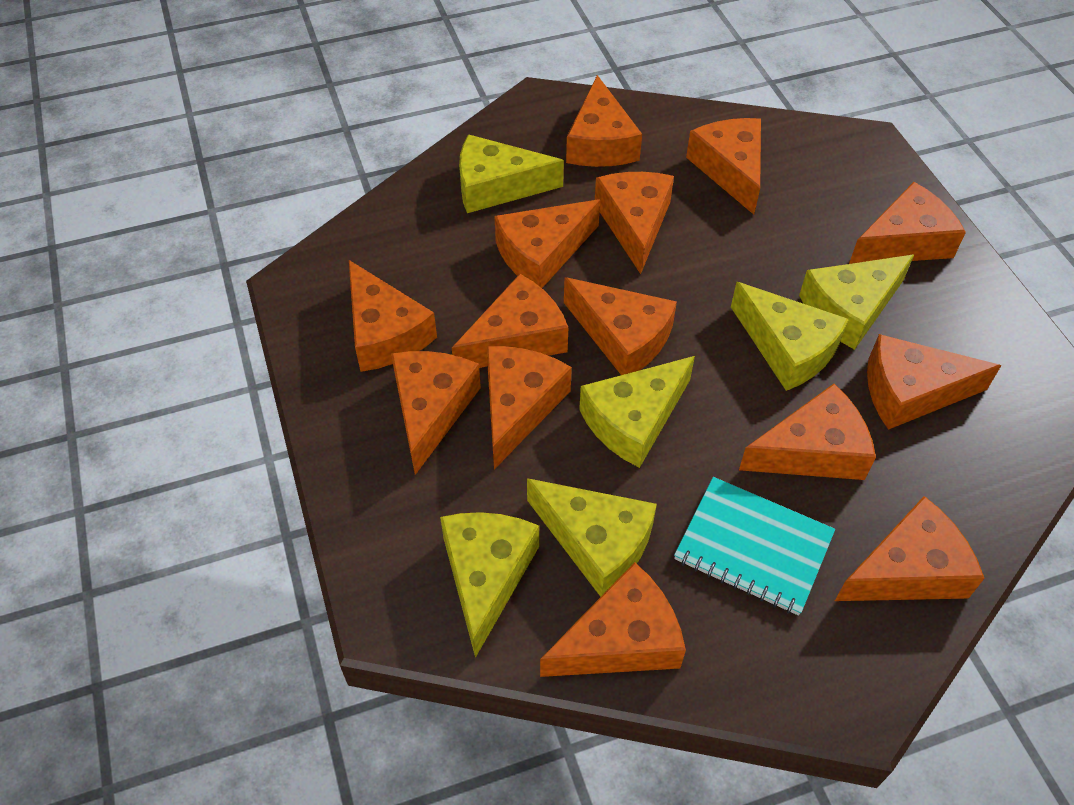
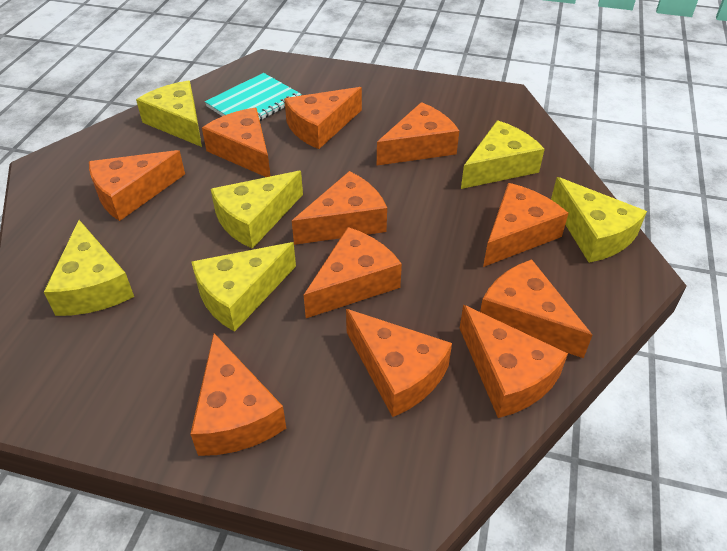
orange cheese: [349,260,437,372] [391,351,481,475] [452,274,569,368] [486,346,572,469] [494,199,600,288] [540,562,686,677] [564,277,677,375] [566,75,642,167] [595,172,674,274] [686,118,761,215] [739,384,876,480] [835,496,985,601] [849,182,966,264] [867,334,1001,430] = 14 -> [89,150,185,221] [191,333,286,456] [202,108,270,177] [284,87,362,149] [292,171,387,245] [304,227,402,318] [346,309,452,417] [377,102,459,166] [460,305,568,418] [480,259,593,358] [483,183,569,267] = 11

